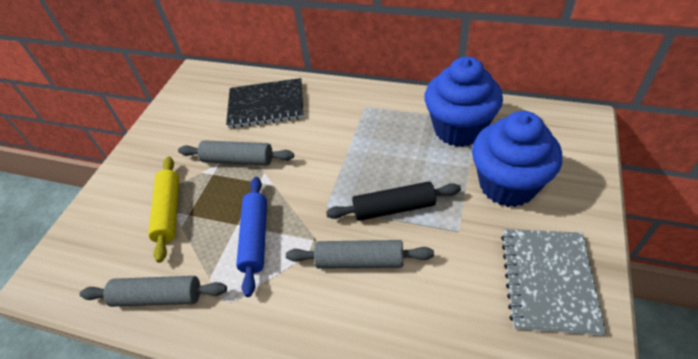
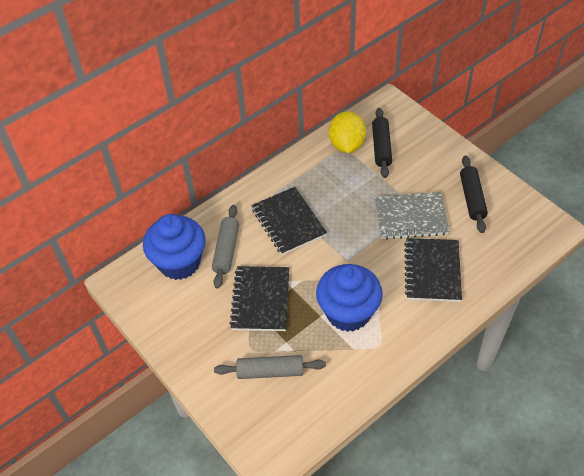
black notebook: [226,78,304,128] = 1 -> [229,266,289,331] [251,187,327,255] [404,238,462,302] = 3
black rolling pin: [326,181,461,221] = 1 -> [372,108,392,178] [460,155,488,233] = 2
blue rolling pin: [236,177,267,297] = 1 -> none = 0
grey rolling pin: [80,276,227,307] [178,140,294,165] [286,240,434,269] = 3 -> [212,205,239,289] [214,355,326,379] = 2
yellow lemon: none = 0 -> [329,111,366,153] = 1
yellow rolling pin: [148,157,179,263] = 1 -> none = 0

